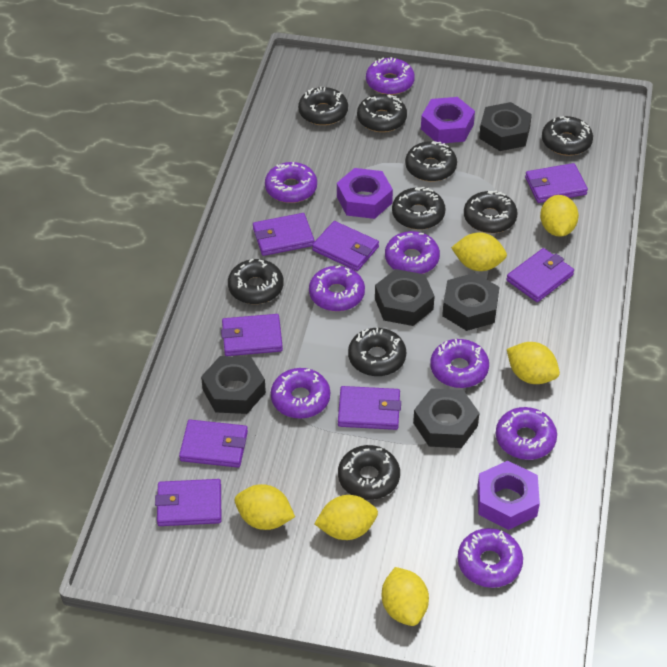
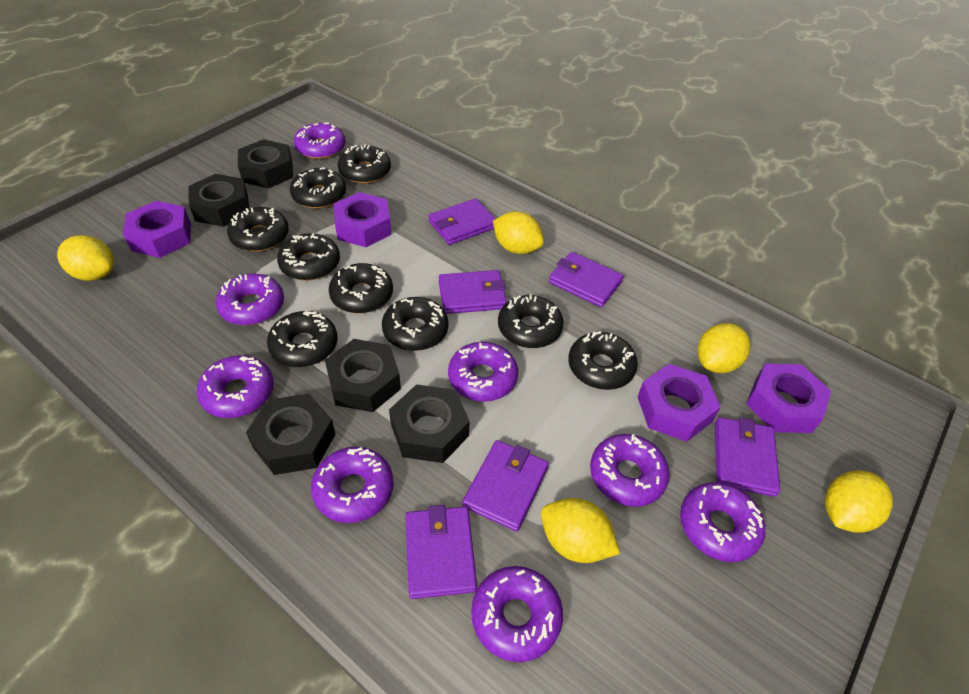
purple nut: [337,168,393,219] [421,97,475,143] [477,461,540,530] = 3 -> [123,201,191,258] [333,192,391,247] [637,364,721,442] [746,363,831,433] = 4
purple wallet: [155,479,221,526] [179,420,248,468] [221,314,283,356] [253,213,314,256] [312,221,379,271] [338,386,401,430] [506,248,574,302] [525,163,588,203] = 8 -> [405,505,477,599] [429,198,496,245] [439,270,507,314] [463,440,549,531] [549,252,624,307] [715,417,780,497] = 6
yellow lemon: [235,484,295,530] [314,495,378,540] [382,567,429,626] [451,232,507,271] [507,342,560,384] [540,195,579,237] = 6 -> [57,235,114,281] [493,211,544,254] [541,498,620,563] [697,323,750,373] [825,471,893,533] = 5

